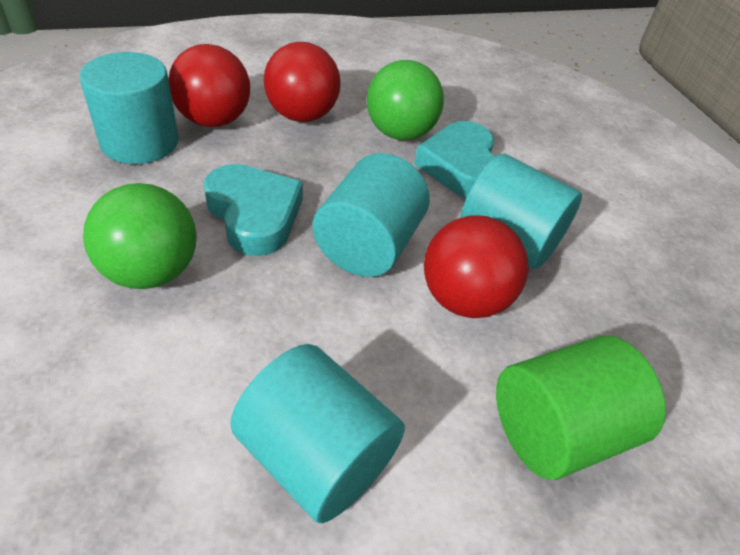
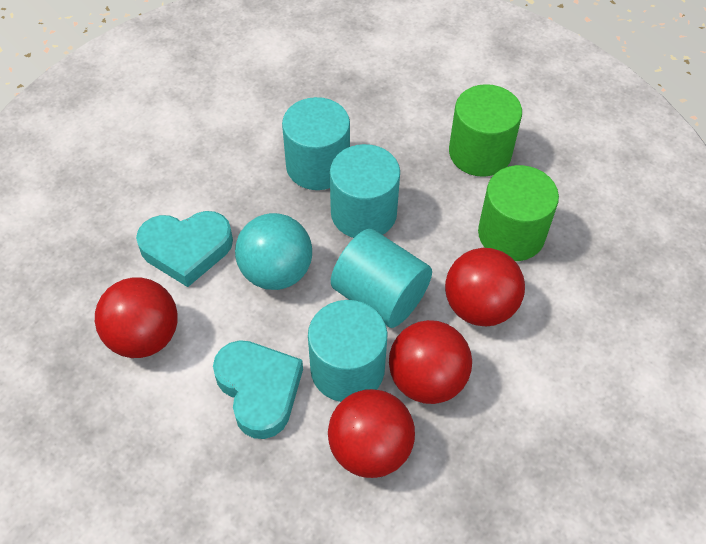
green ball: [83,183,197,289] [367,60,444,140] = 2 -> none = 0
green cylinder: [496,335,666,480] = 1 -> [449,84,522,177] [478,165,559,261] = 2
red ball: [169,44,250,127] [264,42,341,122] [424,215,528,318] = 3 -> [95,277,178,358] [328,389,415,478] [389,320,472,404] [445,248,525,326] = 4
turquoise ball: none = 0 -> [235,213,312,290] = 1

